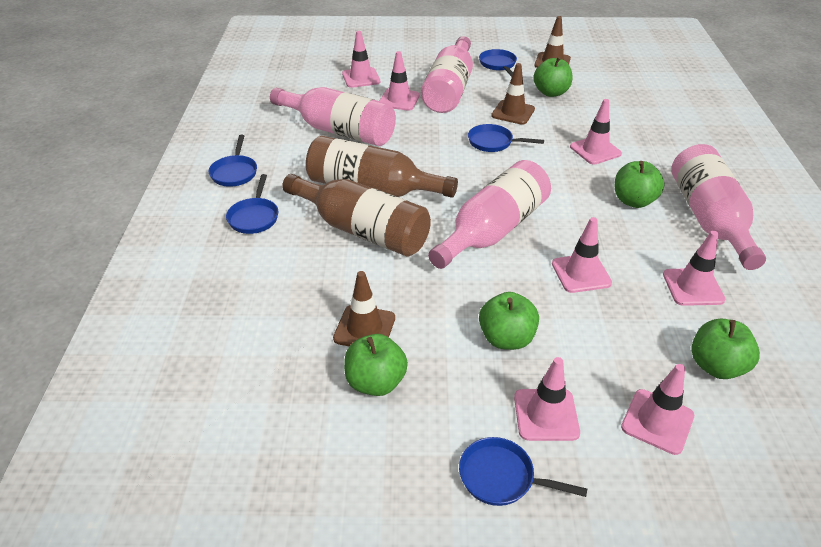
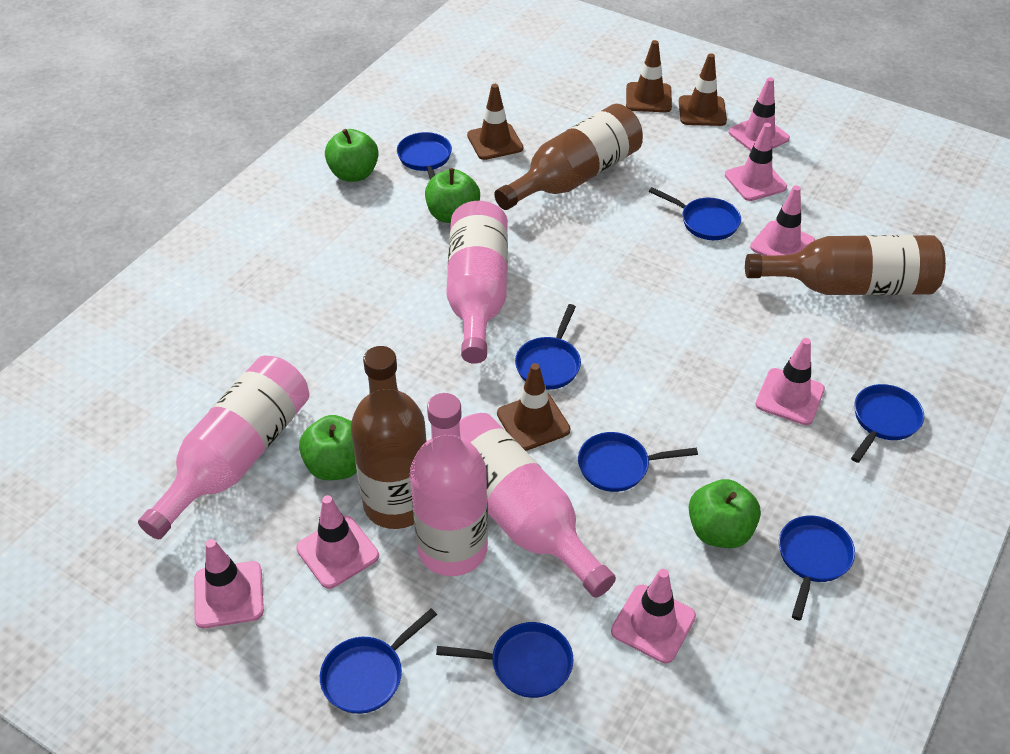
blue pan: [208,135,257,187] [226,174,279,234] [459,437,587,506] [468,124,544,152] [479,49,517,77] = 5 -> [320,608,437,714] [397,132,452,179] [436,622,574,698] [515,304,581,390] [578,432,698,492] [649,187,741,240] [779,515,855,621] [851,384,924,463] = 8
brown bottle: [282,174,431,257] [306,136,458,198] = 2 -> [351,346,426,529] [494,104,643,210] [745,235,946,295] = 3
brown traffic cone: [333,271,395,346] [491,63,535,125] [534,16,571,68] = 3 -> [467,84,523,160] [497,363,570,451] [626,40,672,112] [679,53,727,126] = 4
green apple: [344,334,408,396] [479,292,539,350] [533,56,573,97] [615,161,665,208] [691,318,760,379] = 5 -> [299,415,357,480] [325,129,379,182] [425,168,480,223] [689,479,761,548] = 4

